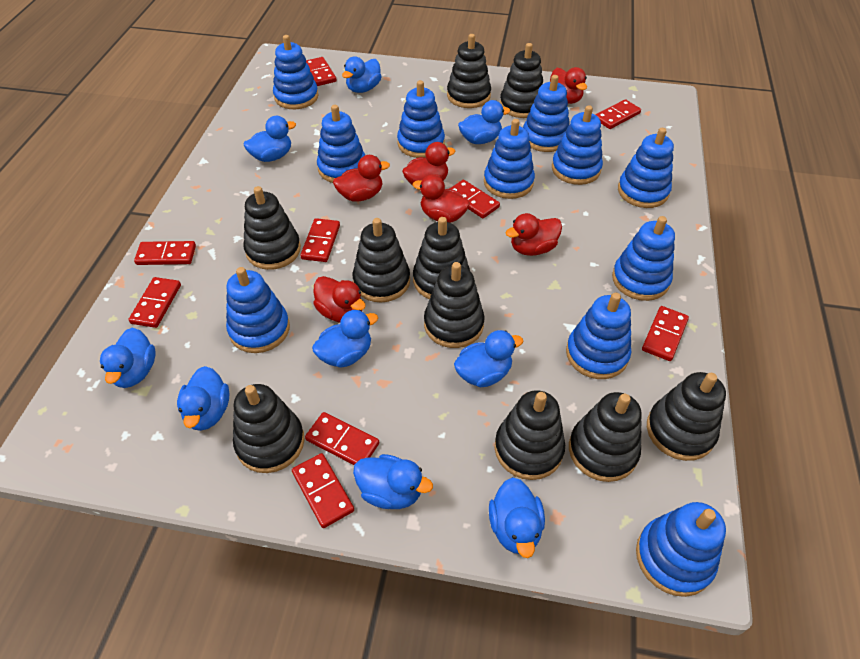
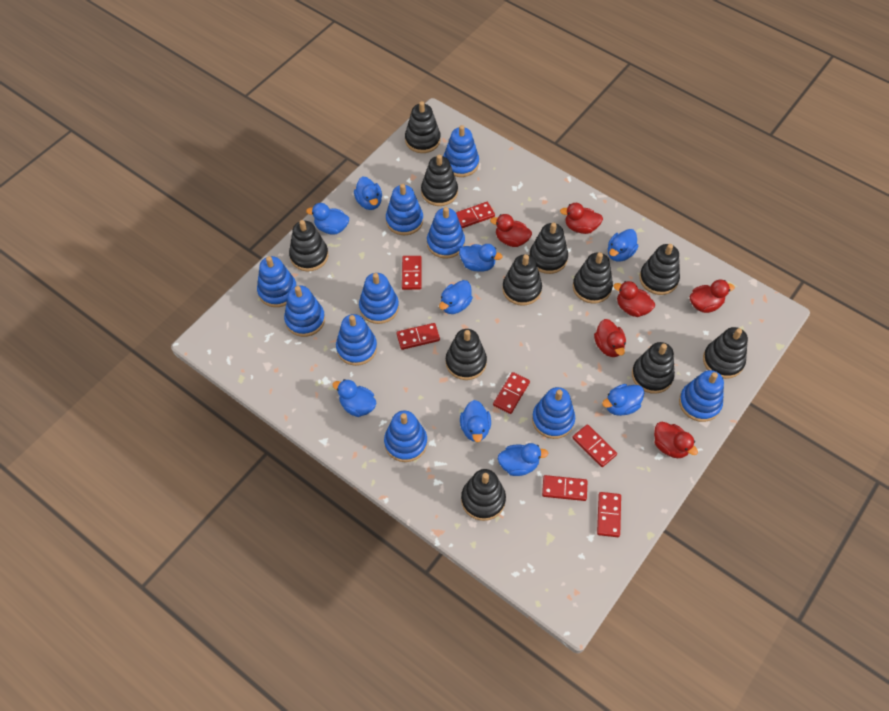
black stacking toy: [233,384,305,473] [243,186,301,270] [352,218,410,303] [413,217,470,299] [424,262,485,348] [447,34,491,108] [495,390,565,480] [500,43,543,118] [569,392,642,482] [647,372,726,461] = 10 -> [289,220,328,272] [405,101,441,153] [421,154,458,206] [446,329,487,380] [461,469,506,521] [502,254,542,306] [529,222,568,274] [573,252,613,304] [632,342,675,394] [639,244,680,295] [703,327,748,379] = 11
blue stacking toy: [226,267,290,353] [273,35,318,109] [317,105,365,183] [397,80,445,158] [484,119,535,199] [523,75,570,152] [552,105,603,185] [566,292,631,379] [612,216,675,301] [618,128,674,208] [636,502,726,597] = 11 -> [257,256,297,307] [284,285,325,337] [336,314,377,366] [359,273,399,324] [384,411,427,462] [386,184,423,235] [427,207,465,259] [443,125,479,177] [532,387,575,439] [679,370,724,422] = 10
red domino: [128,277,181,328] [134,241,196,265] [292,453,354,528] [300,218,340,262] [305,412,379,465] [306,57,337,86] [449,180,500,218] [595,99,641,129] [642,306,689,361] = 9 -> [397,323,440,350] [402,256,421,290] [456,202,495,228] [493,372,530,414] [542,475,587,501] [572,424,617,467] [597,492,621,537] = 7

